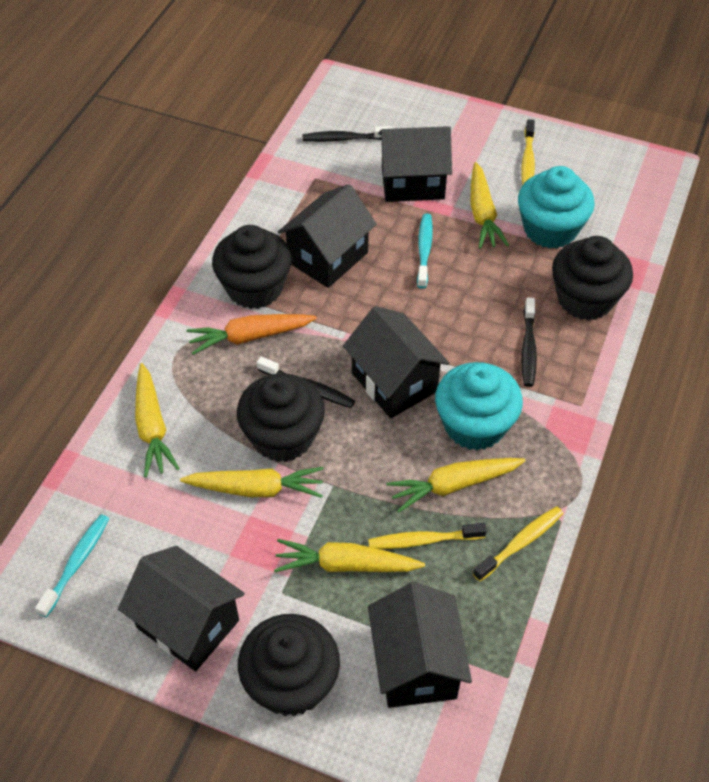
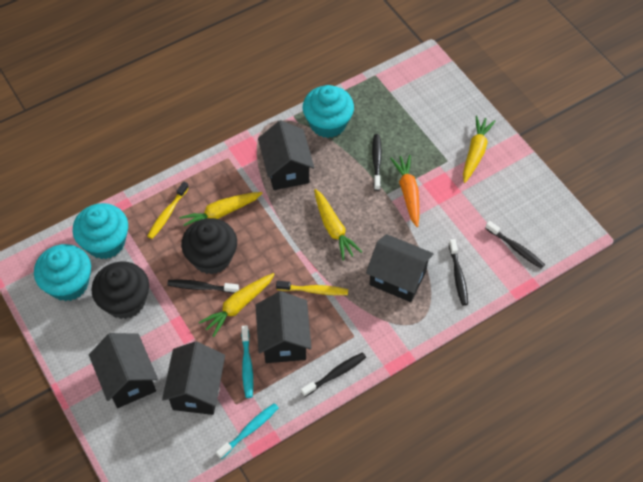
black cupcake: [212,225,292,309] [237,373,325,462] [238,614,340,716] [552,236,633,320] = 4 -> [91,261,149,319] [181,218,237,275] = 2
black toothbrush: [257,357,355,408] [302,126,392,142] [521,297,537,387] = 3 -> [167,279,239,293] [301,352,366,397] [372,134,382,191] [449,239,468,305] [485,221,545,269] = 5
turquoise cupcake: [435,362,523,450] [518,166,595,249] = 2 -> [34,244,91,301] [73,203,128,259] [303,85,354,138] = 3
yellow carrot: [135,363,180,477] [180,467,323,498] [274,539,425,572] [386,458,526,513] [470,162,509,249] = 5 -> [179,192,262,226] [199,273,275,337] [314,189,362,260] [463,116,496,183] = 4
yellow toothbrush: [368,523,487,549] [473,506,563,581] [521,119,535,185] = 3 -> [148,181,189,239] [276,281,348,295] = 2

